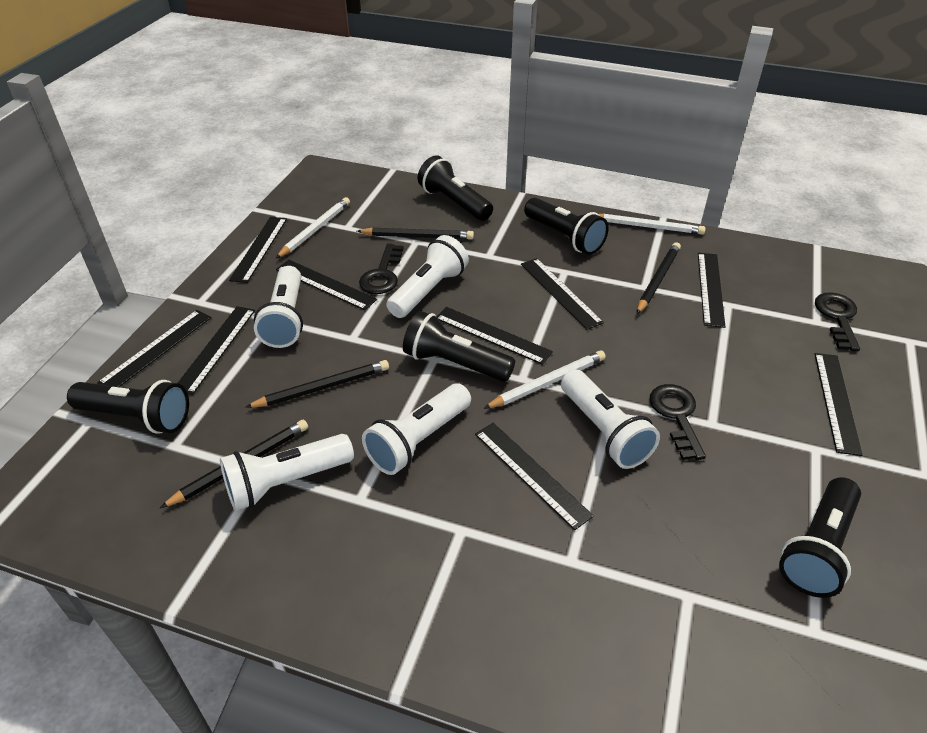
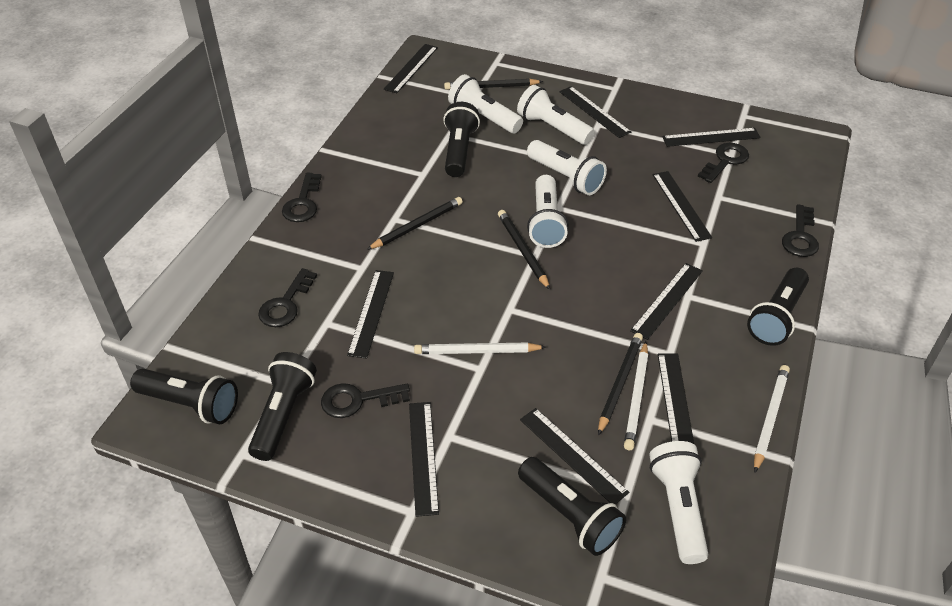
black key: [359,244,404,294] [650,384,706,460] [815,292,860,351] = 3 -> [258,268,317,327] [282,173,322,222] [321,383,410,418] [698,143,749,183] [782,204,819,257] = 5

